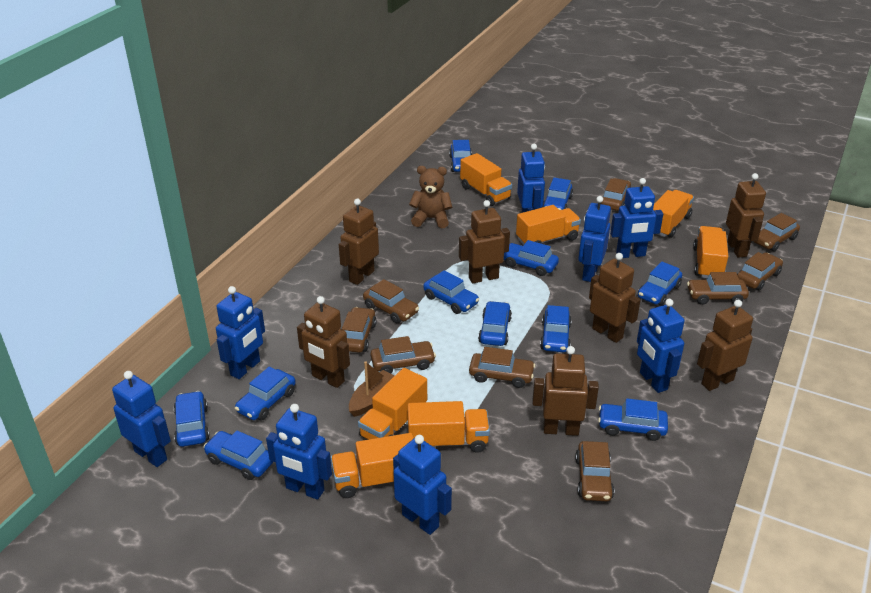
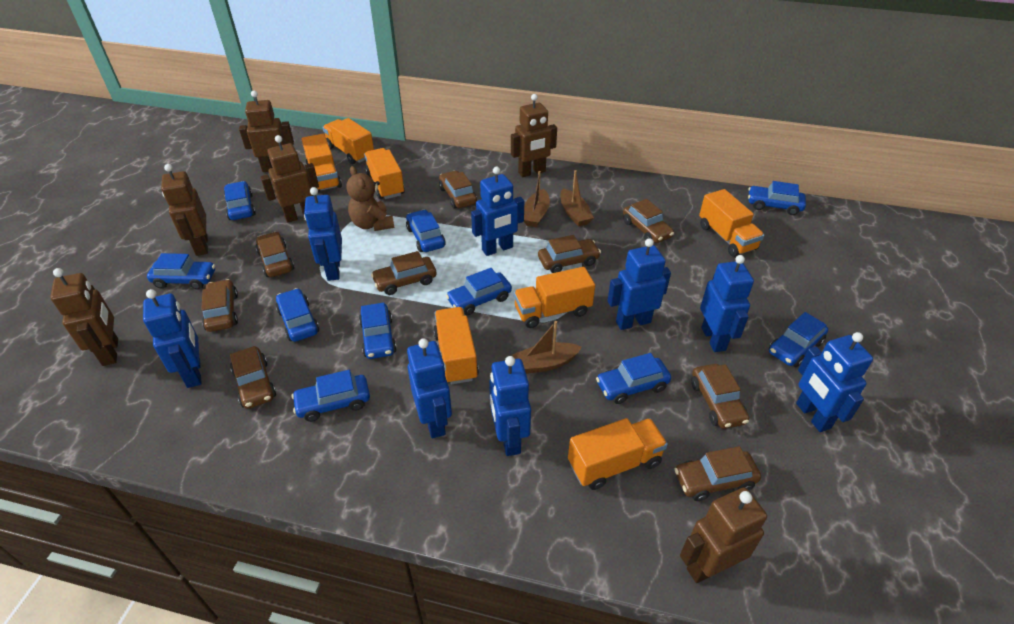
blue car: [174,391,210,447] [203,431,273,480] [235,367,296,421] [423,270,479,314] [449,140,472,172] [478,301,512,346] [504,240,559,276] [540,305,572,352] [543,178,573,210] [598,398,668,441] [638,261,682,306] = 11 -> [147,253,215,289] [224,181,256,220] [276,288,319,342] [292,370,370,422] [359,303,397,359] [406,210,446,252] [446,268,512,315] [596,353,671,404] [748,181,806,215] [769,312,828,367] = 10
brown boat: [349,361,395,417] = 1 -> [512,321,582,374] [524,171,550,227] [560,170,594,227] = 3
brown robot: [297,296,350,388] [339,199,379,285] [459,200,510,283] [533,346,599,436] [589,253,641,343] [697,300,753,391] [726,173,766,258] = 7 -> [50,268,118,366] [161,164,208,256] [239,91,294,172] [260,135,319,223] [511,94,557,177] [680,487,767,583] = 6

